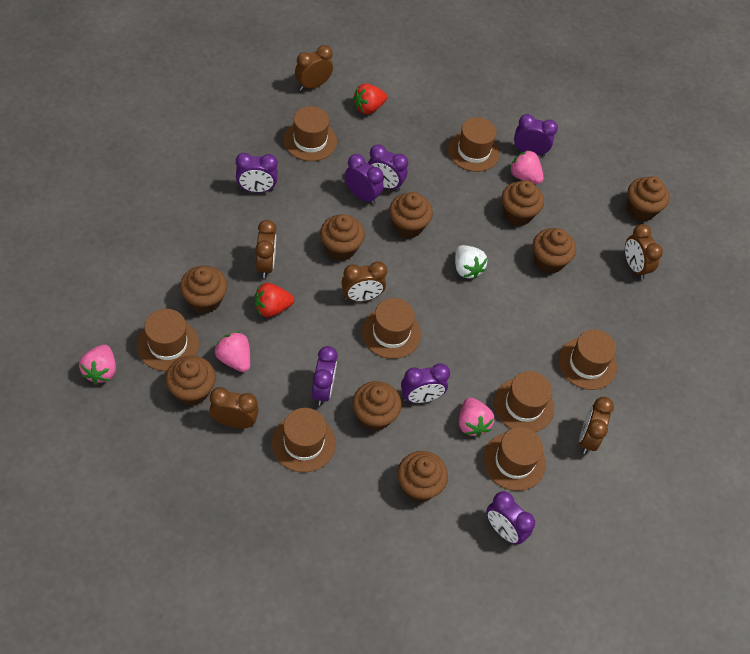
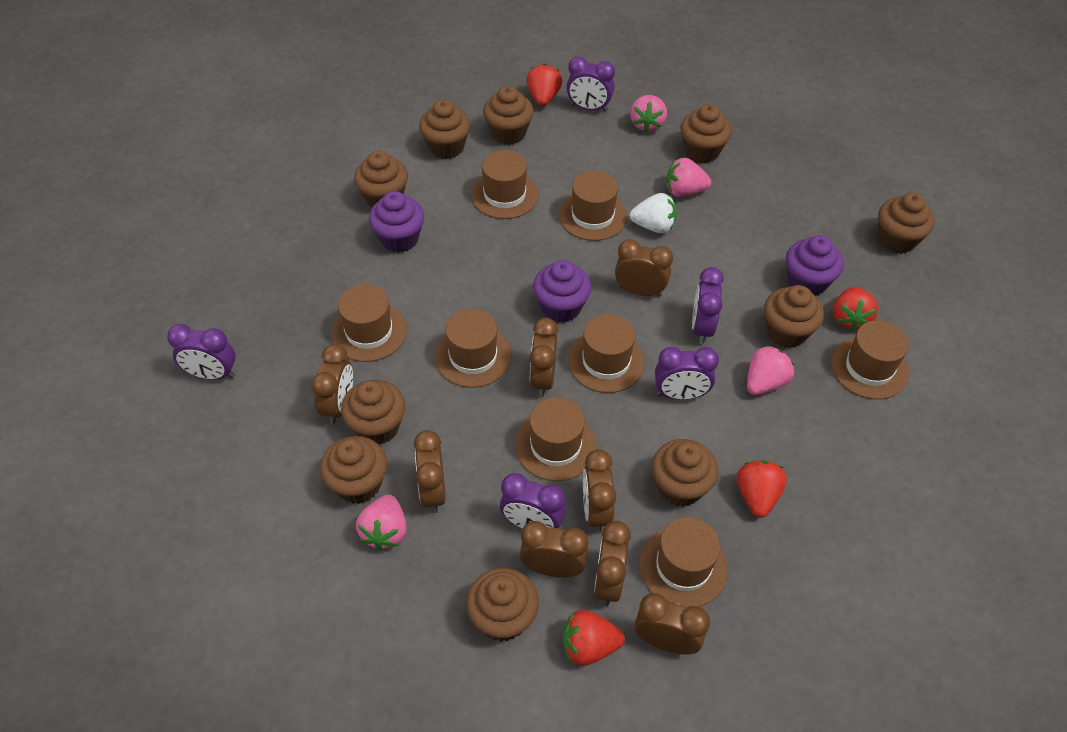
brown clock: [209,387,259,429] [255,220,276,278] [295,45,333,91] [341,262,387,301] [579,397,614,454] [625,224,663,280] = 6 -> [311,344,353,424] [414,430,446,513] [520,521,588,577] [530,318,558,397] [583,449,616,533] [594,521,631,606] [615,239,673,297] [635,593,710,654] = 8
brown cupcake: [166,356,216,406] [180,266,227,314] [320,214,365,261] [352,381,402,431] [389,192,433,238] [397,451,448,502] [502,180,544,226] [533,228,576,274] [627,176,669,221] = 9 -> [320,436,387,504] [341,380,405,445] [354,151,408,208] [419,100,471,159] [466,568,539,641] [483,86,534,145] [652,439,718,507] [680,104,732,163] [764,285,824,348] [878,193,935,254] = 10
purple clock: [236,153,278,193] [312,346,338,406] [345,154,384,205] [368,144,408,191] [401,363,450,403] [486,491,535,545] [514,114,558,156] = 7 -> [167,324,236,380] [500,473,566,528] [566,56,615,112] [655,347,719,400] [692,267,724,344] = 5
purple cupcake: none = 0 -> [369,191,424,253] [533,260,591,323] [786,235,843,296] = 3
red strawberry: [255,283,294,317] [353,84,387,114] = 2 -> [526,64,562,106] [562,610,625,666] [737,460,787,518] [833,287,878,331] = 4

